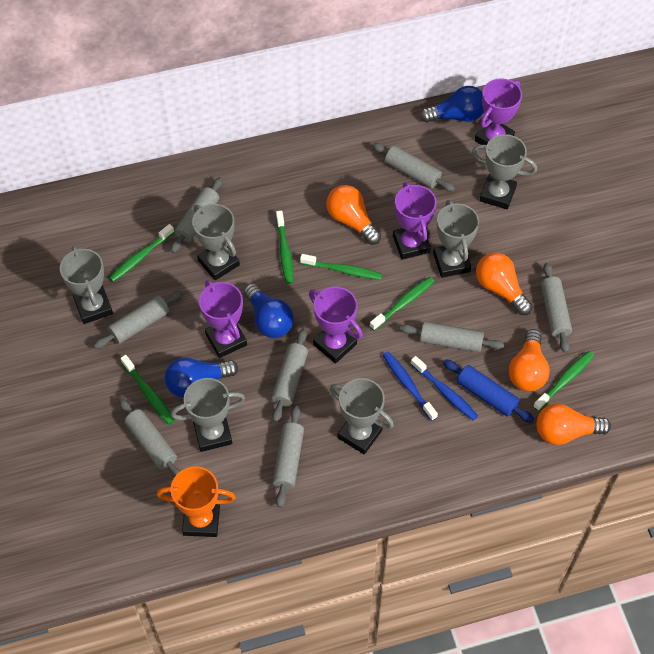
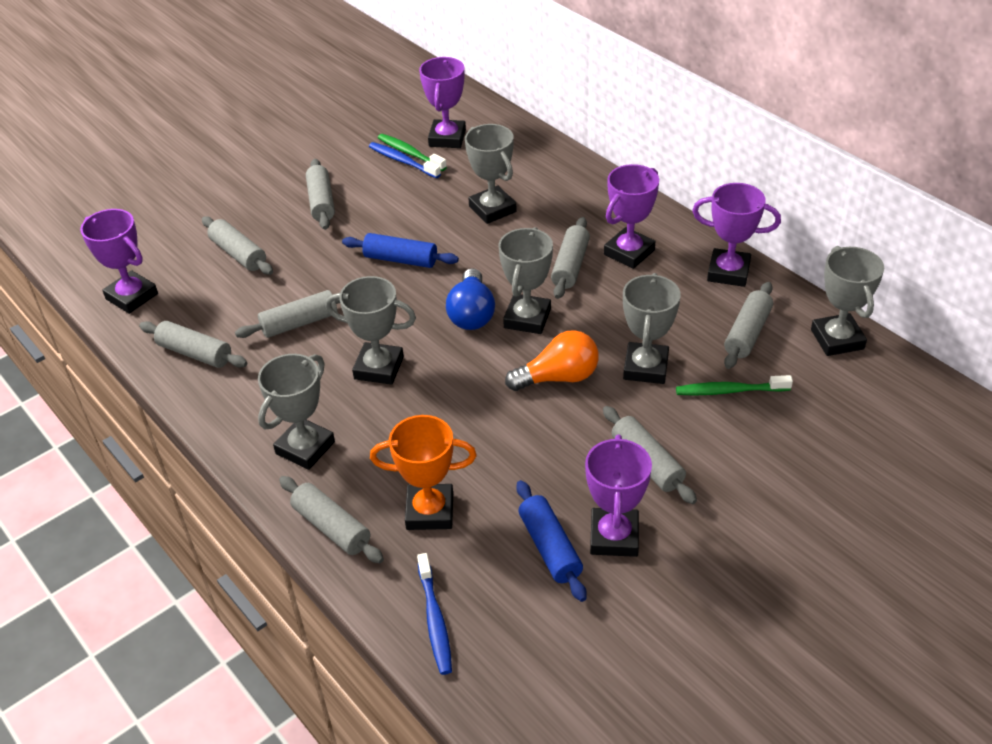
blue light bulb: [164,357,238,398] [244,283,294,338] [420,86,484,123] = 3 -> [446,268,495,330] = 1
blue rolling pin: [443,359,534,423] = 1 -> [342,233,459,268] [516,480,587,602] = 2
green toothbrush: [109,224,174,282] [121,355,175,425] [276,211,293,284] [300,254,382,280] [370,277,434,331] [533,351,594,411] = 6 -> [378,134,447,171] [676,375,793,396] = 2
orange light bulb: [326,185,381,245] [476,253,533,315] [509,329,550,391] [537,404,611,445] = 4 -> [505,330,599,391] = 1
purple trophy: [199,280,247,358] [309,287,363,364] [393,182,437,260] [475,78,522,145] = 4 -> [80,209,158,314] [419,57,466,148] [585,434,652,557] [604,164,659,269] [692,183,781,287] = 5

